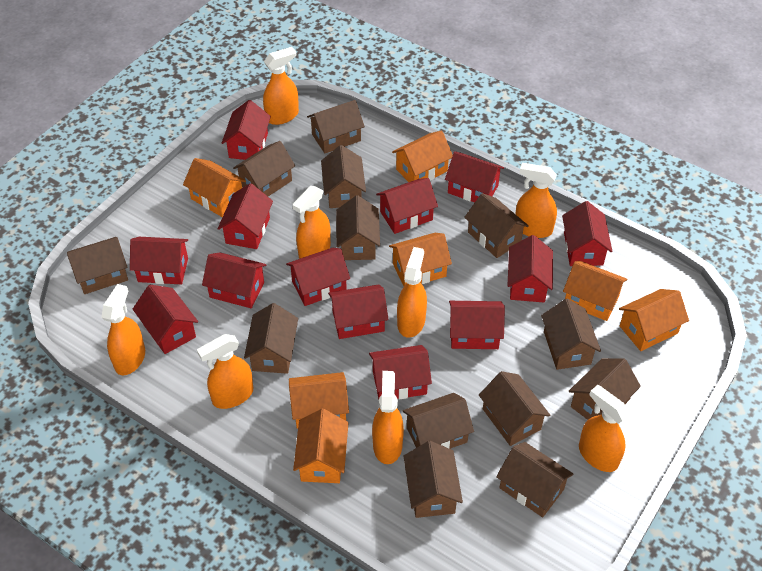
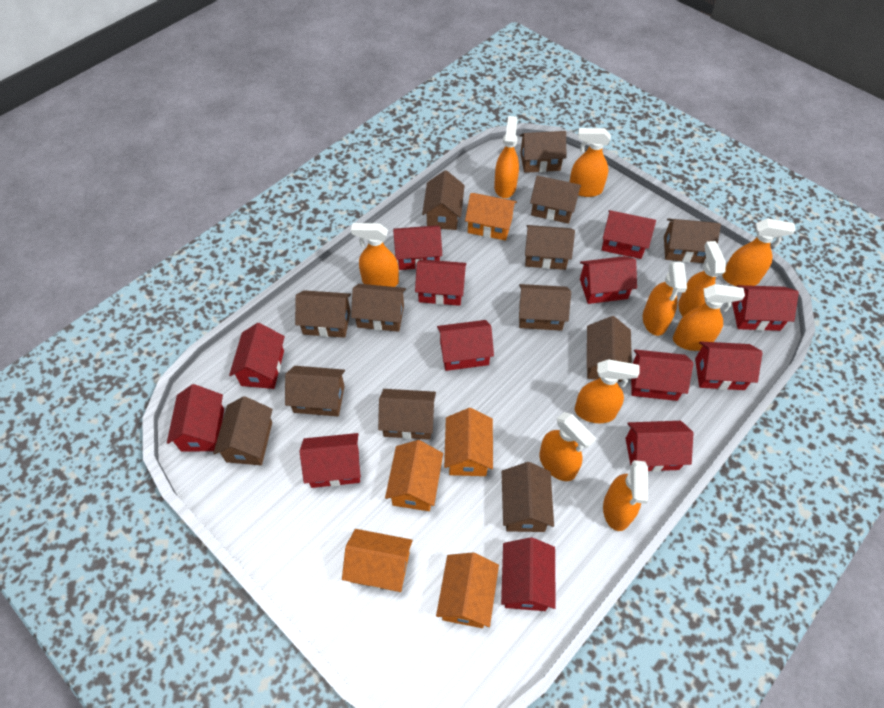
orange house: [183,158,246,217] [289,372,349,429] [293,409,348,483] [389,233,452,286] [392,130,453,182] [563,261,627,321] [619,289,689,351] = 7 -> [342,529,413,592] [385,440,443,511] [436,552,499,628] [444,408,493,476] [465,193,517,241] = 5
orange spray bottle: [101,284,145,375] [197,334,253,409] [263,47,299,125] [293,186,331,259] [372,371,404,464] [397,247,427,338] [515,163,557,238] [579,385,629,472] = 8 -> [351,223,399,287] [494,116,519,198] [539,412,596,481] [570,128,611,197] [575,359,639,423] [603,460,648,531] [643,262,687,336] [673,284,745,351] [679,241,726,317] [722,218,796,286] = 10

